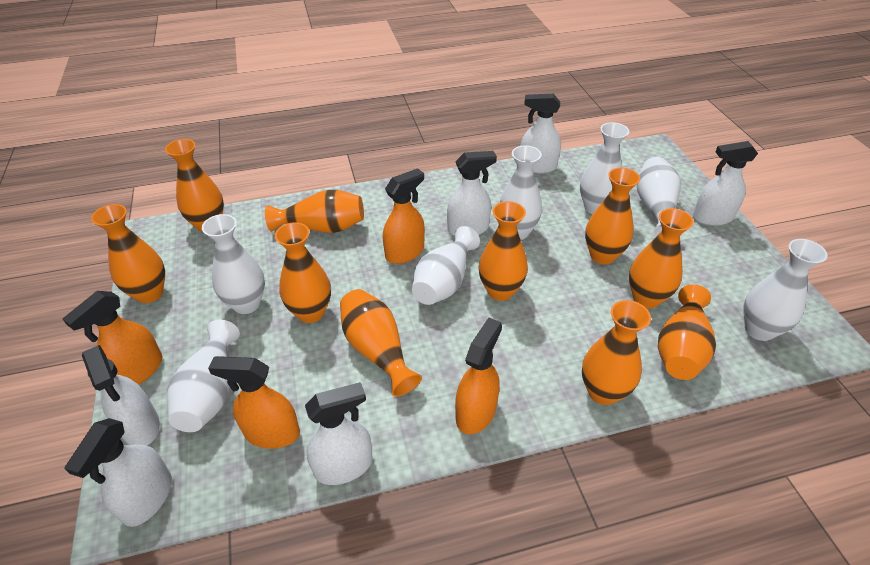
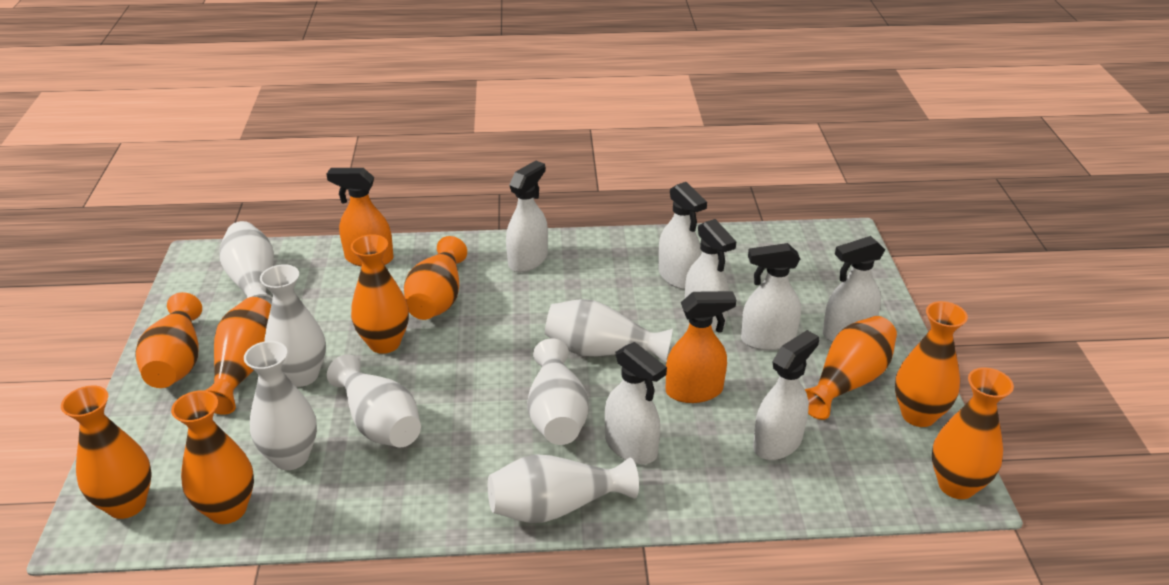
orange spray bottle: [62,291,162,385] [208,356,300,449] [383,168,425,264] [455,318,502,434] = 4 -> [327,168,394,266] [666,291,736,403] = 2
orange vase: [91,204,165,303] [165,139,224,233] [265,190,364,233] [275,222,331,323] [340,289,422,397] [479,201,528,301] [582,300,651,405] [585,167,640,264] [629,208,694,308] [658,284,716,380] = 10 -> [61,385,152,519] [136,292,202,388] [171,390,254,524] [205,297,271,415] [351,234,409,354] [404,236,467,320] [805,316,897,420] [895,301,968,427] [932,368,1014,499] = 9
white spray bottle: [64,418,172,527] [82,345,160,446] [305,382,373,485] [447,151,497,236] [520,94,561,174] [693,141,758,226] = 6 -> [506,161,548,272] [605,342,667,464] [658,182,707,290] [685,219,736,331] [741,243,801,350] [753,330,819,460] [823,236,885,342] = 7

